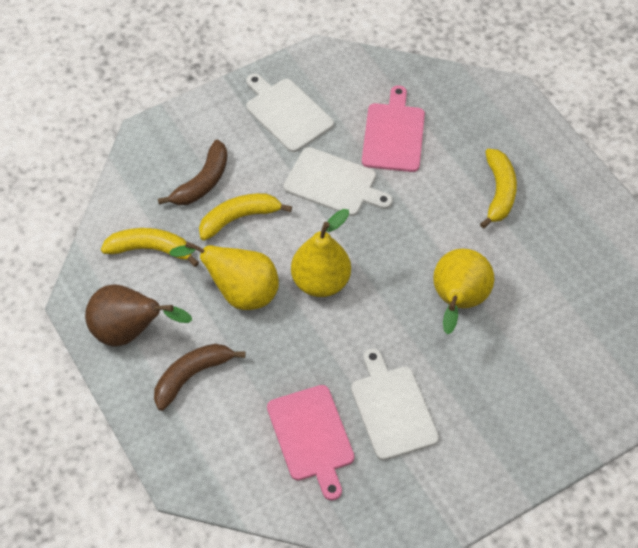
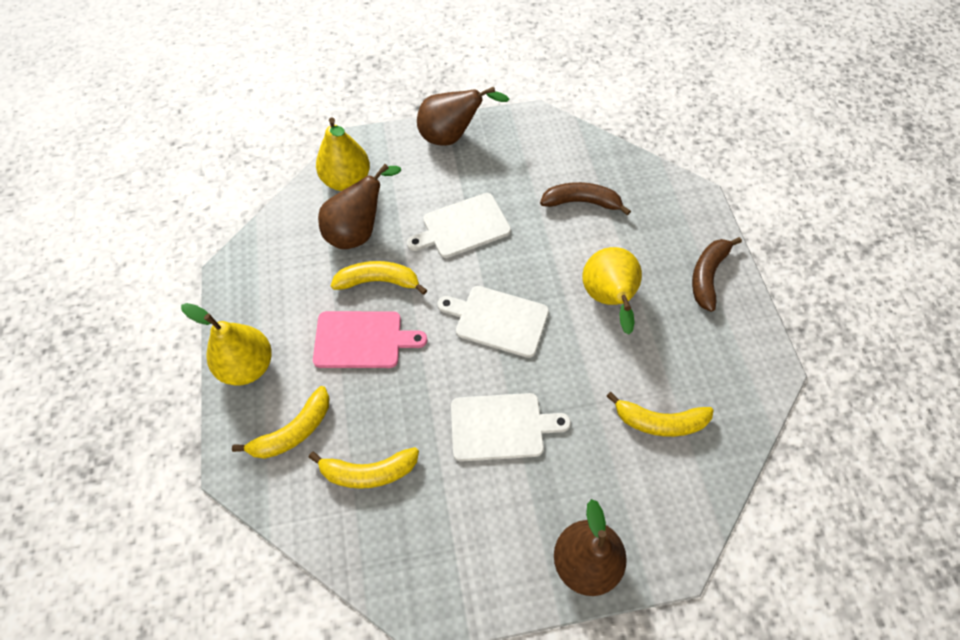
brown pear: [85,284,192,347] = 1 -> [318,164,401,249] [417,87,509,146] [554,499,627,596] = 3
pink cutting board: [267,385,355,501] [362,85,425,172] = 2 -> [313,311,427,368] = 1
yellow banana: [101,228,199,267] [199,193,292,241] [480,149,517,229] = 3 -> [232,386,330,459] [309,447,419,489] [331,261,427,295] [606,392,714,437] = 4

